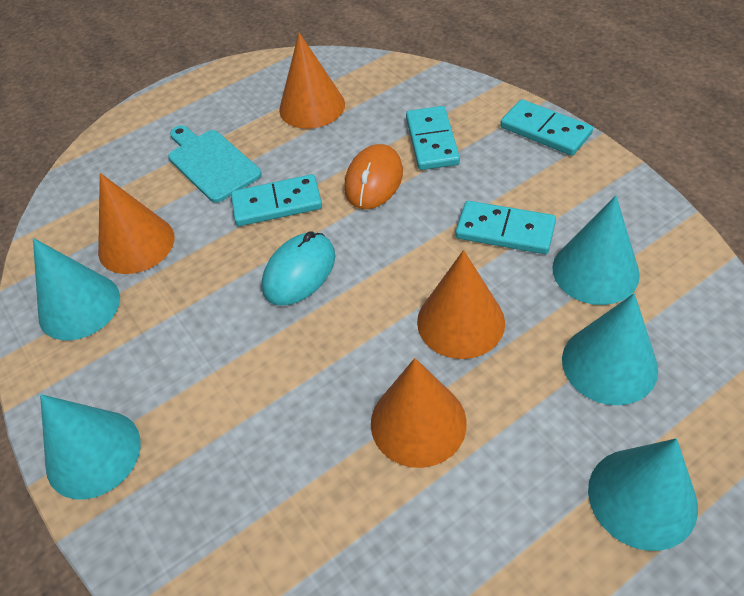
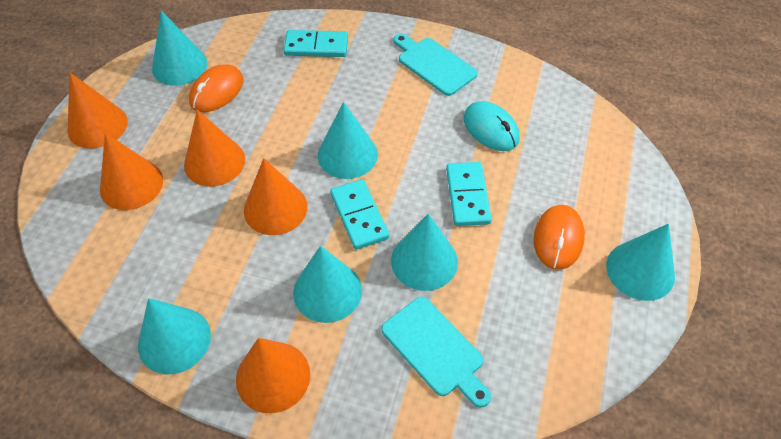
orange cone: [98,173,175,274] [279,32,345,129] [371,358,467,468] [417,250,505,359] = 4 -> [68,72,128,149] [100,133,163,210] [184,110,245,187] [236,338,310,413] [244,158,308,235] = 5
orange mouse: [344,144,403,209] = 1 -> [189,65,243,112] [534,205,585,270] = 2
turquoise cone: [33,238,120,341] [40,394,141,499] [552,195,640,305] [562,293,658,405] [588,438,698,551] = 5 -> [138,298,211,375] [152,11,208,86] [293,246,362,323] [318,102,378,179] [391,214,458,291] [606,224,675,301] = 6
turquoise cutting board: [168,125,262,203] = 1 -> [382,297,491,408] [394,34,478,96] = 2
turquoise domino: [231,174,322,226] [406,106,460,170] [455,201,556,254] [500,99,593,156] = 4 -> [283,30,348,57] [330,179,389,250] [446,162,492,226] = 3

